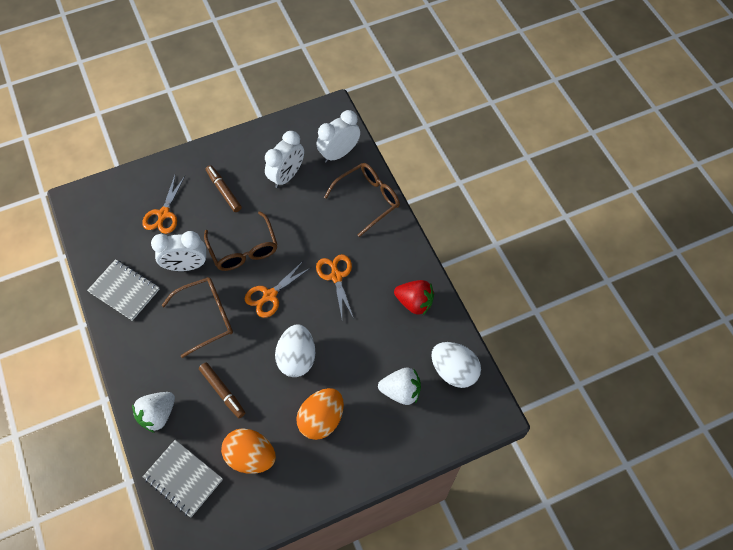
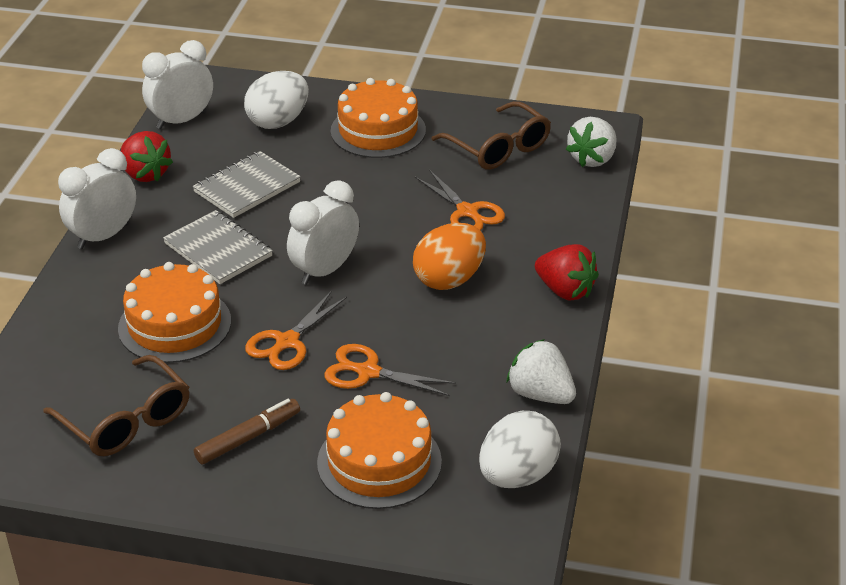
brown glasses: [162,277,233,358] [204,211,278,271] [324,163,400,237] = 3 -> [43,355,190,456] [431,101,551,170] = 2
brown marker: [199,362,245,418] [206,165,242,212] = 2 -> [194,399,300,464] = 1
orange cake: none = 0 -> [118,262,231,363] [317,392,442,509] [331,78,426,158] = 3
orange egg: [221,428,276,474] [296,388,344,440] = 2 -> [413,223,486,290] = 1
red strawberry: [394,280,434,315] = 1 -> [121,131,173,182] [535,244,599,301] = 2

